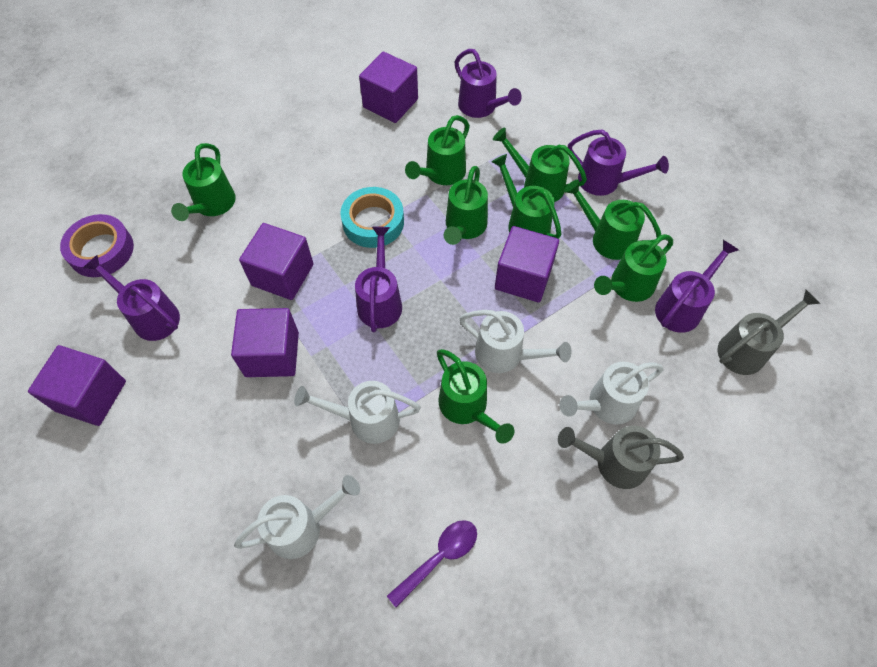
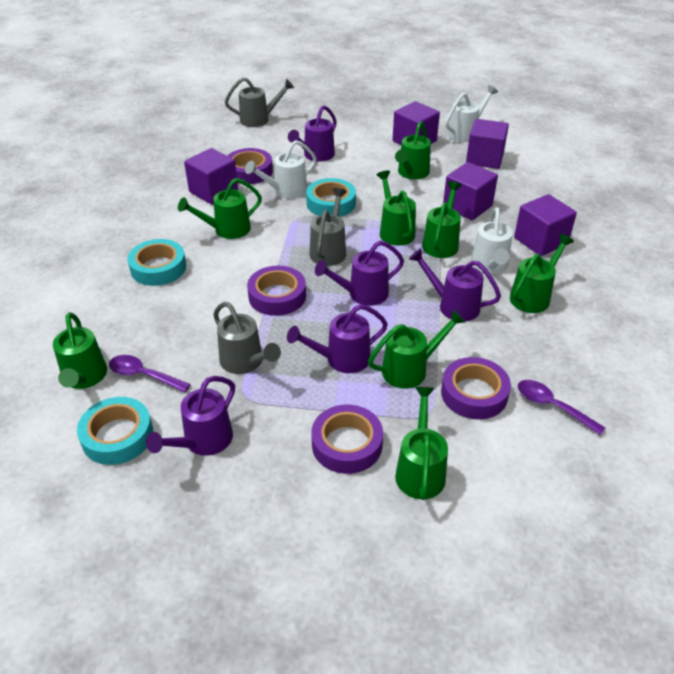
grey watering can: [558,426,684,489] [718,290,820,375] = 2 -> [213,302,281,374] [225,77,294,127] [309,188,347,266] = 3
purple spoon: [387,520,477,607] = 1 -> [109,355,191,392] [518,380,605,435] = 2
purple tape: [60,214,134,277] = 1 -> [228,148,273,184] [247,266,306,316] [311,405,383,474] [441,357,511,420] = 4
turquoise tape: [340,187,404,248] = 1 -> [77,397,153,465] [128,239,186,286] [306,178,356,217] = 3
white watering can: [234,475,360,559] [294,381,421,444] [459,310,572,373] [559,362,663,425] = 4 -> [245,140,316,198] [445,85,498,142] [471,207,513,274] = 3

